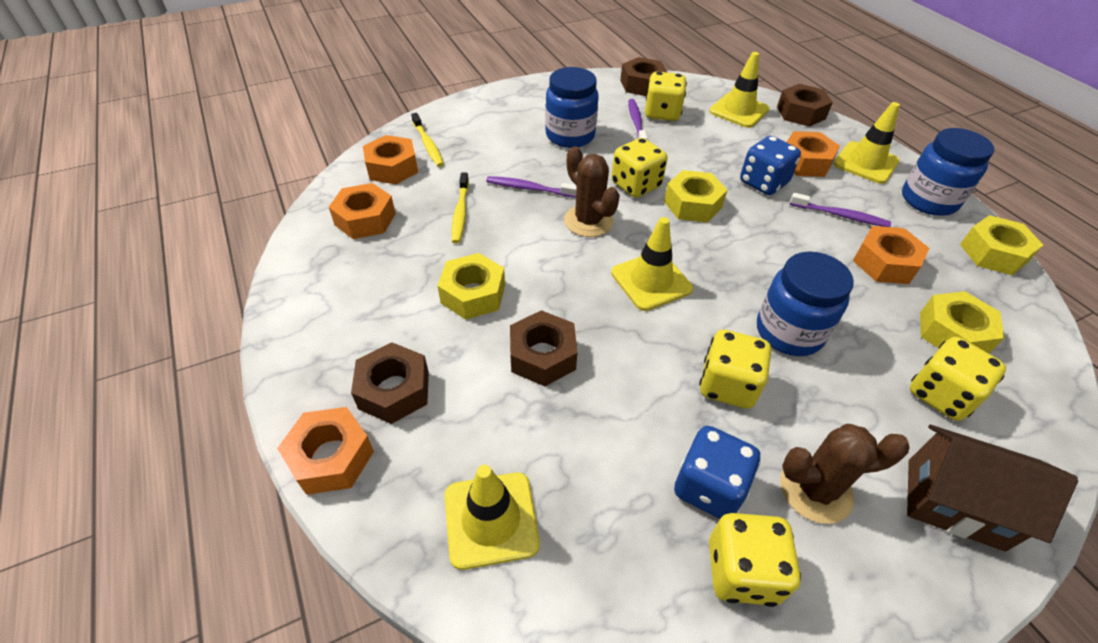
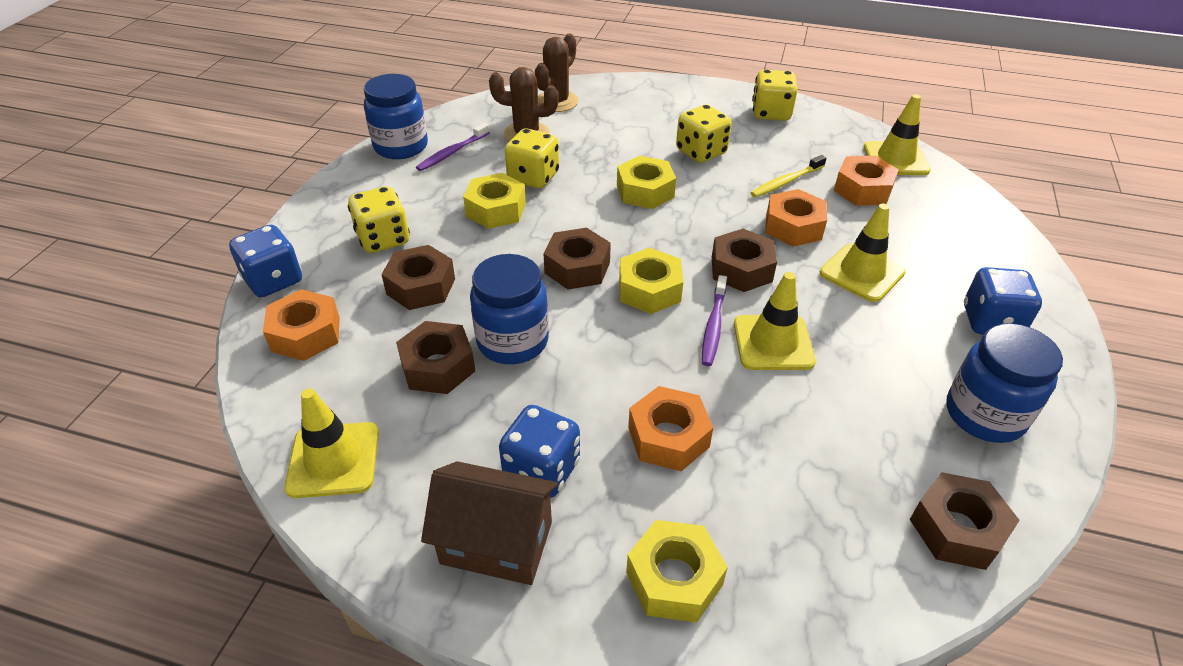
blue dice: [674,426,761,519] [740,136,801,195] = 2 -> [229,225,302,297] [499,405,580,498] [964,267,1042,335] = 3
brown nut: [351,342,429,424] [510,310,577,386] [620,57,668,96] [777,84,833,127] = 4 -> [381,245,455,310] [396,321,475,394] [544,228,611,289] [712,229,777,292] [910,472,1020,570] = 5
orange nut: [277,407,374,495] [329,183,396,239] [363,135,418,184] [787,131,840,177] [853,226,929,284] = 5 -> [263,289,340,361] [628,386,713,471] [765,189,827,247] [834,156,899,206] = 4
purple toothbrush: [486,176,577,198] [628,99,647,140] [790,193,891,227] = 3 -> [416,123,490,171] [702,275,727,366] = 2
yellow dice: [611,138,668,198] [645,72,687,121] [699,330,771,409] [709,513,801,607] [910,337,1006,421] = 5 -> [348,186,410,253] [505,128,559,188] [676,105,732,163] [752,70,797,121] = 4
yellow toothbrush: [411,113,444,167] [452,173,469,243] = 2 -> [751,155,827,197] = 1

